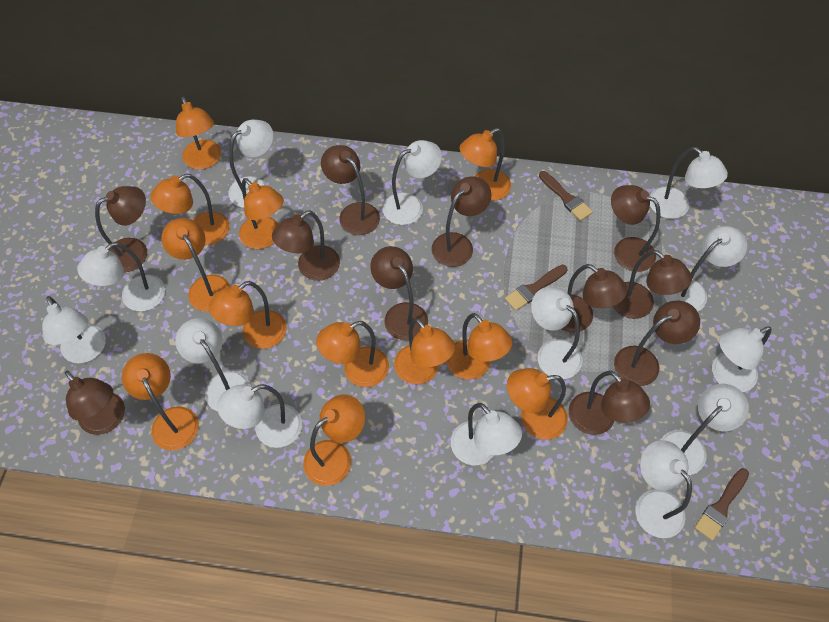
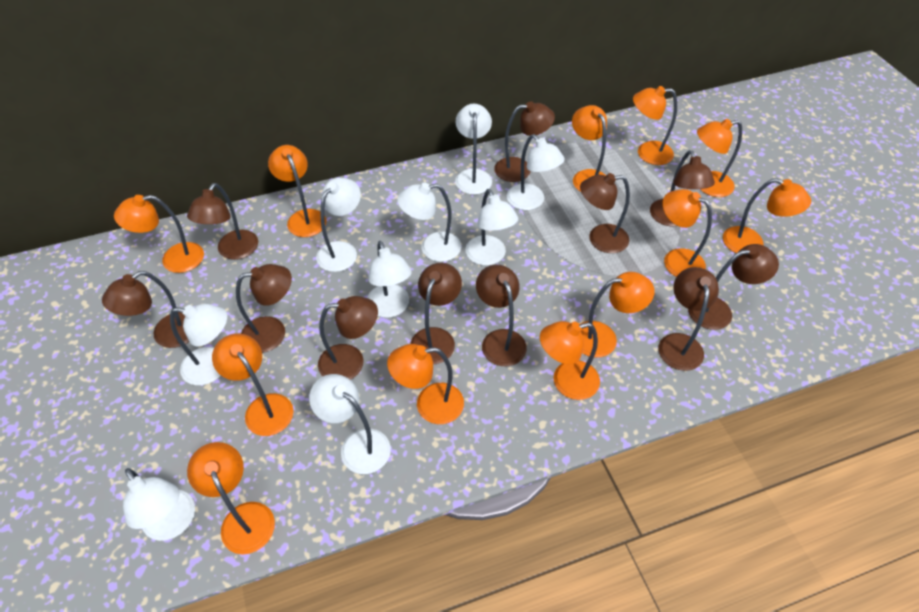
brown brush: [505,265,567,311] [539,171,593,221] [694,468,749,541] = 3 -> none = 0
white lamp: [42,296,106,363] [77,242,165,311] [175,318,250,411] [217,384,302,448] [229,120,273,208] [383,140,442,225] [451,403,522,465] [531,287,582,379] [636,440,692,538] [650,147,728,219] [661,384,749,475] [664,226,747,312] [712,326,772,392] = 13 -> [123,468,195,541] [170,304,227,386] [309,374,391,474] [316,178,361,272] [367,241,412,318] [397,182,461,262] [455,104,492,195] [466,189,518,266] [507,134,565,210] = 9

